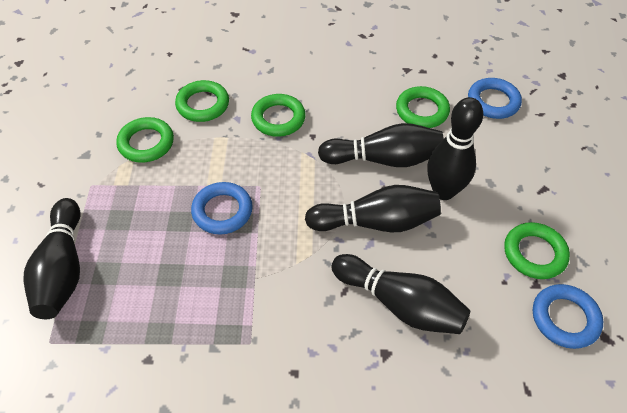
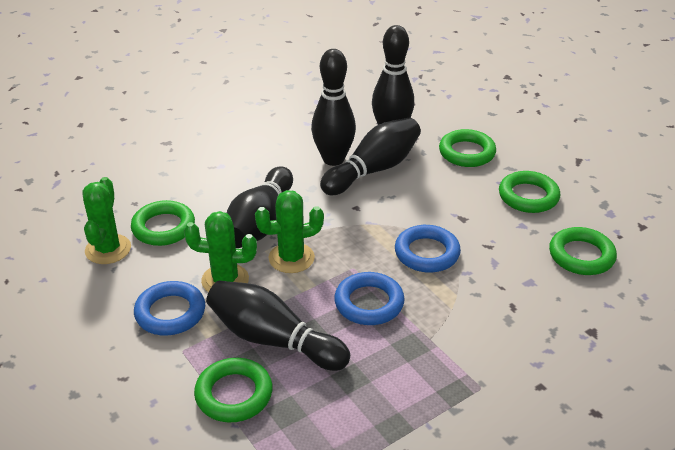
green cactus: none = 0 -> [82,177,131,264] [184,211,257,292] [255,190,324,273] = 3

